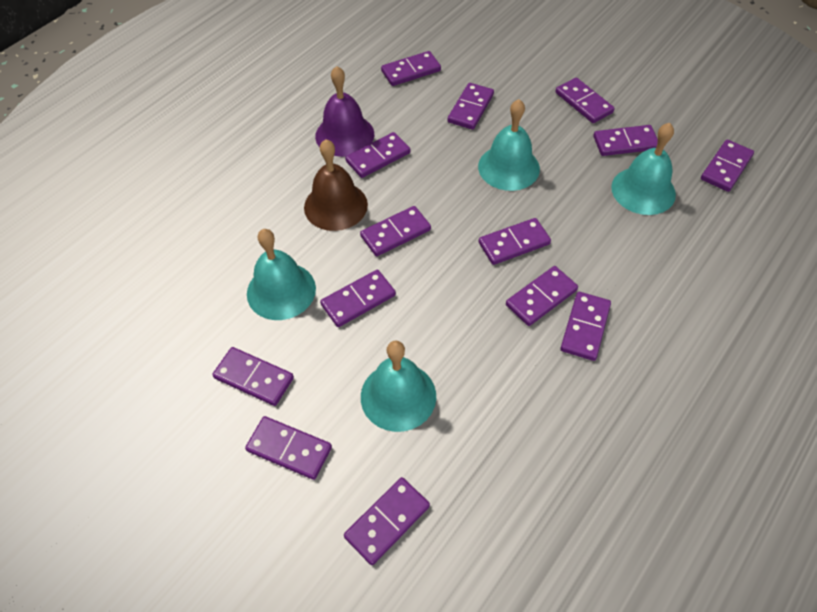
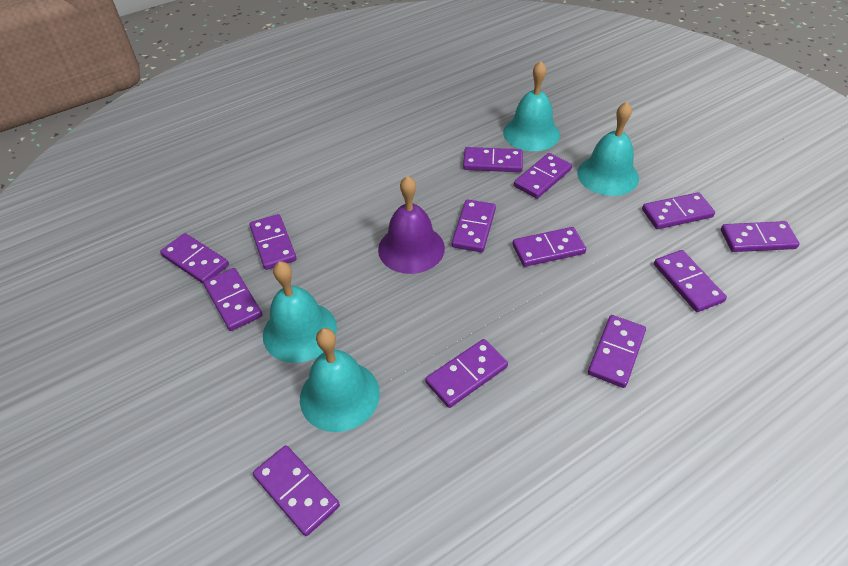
brown bell: [304,139,368,231] = 1 -> none = 0
purple domino: [212,347,294,406] [245,416,332,480] [320,270,396,327] [344,477,430,565] [345,132,410,178] [360,206,431,256] [381,51,441,86] [448,83,494,130] [478,218,551,265] [506,266,578,326] [555,77,614,123] [560,292,611,361] [593,125,658,156] [701,140,754,192] = 14 -> [160,233,229,284] [204,268,262,331] [249,214,297,270] [253,445,340,536] [425,339,508,408] [452,199,496,252] [463,147,523,172] [512,227,586,267] [514,153,572,199] [588,315,646,388] [642,192,715,229] [654,250,727,312] [721,221,799,252] = 13

